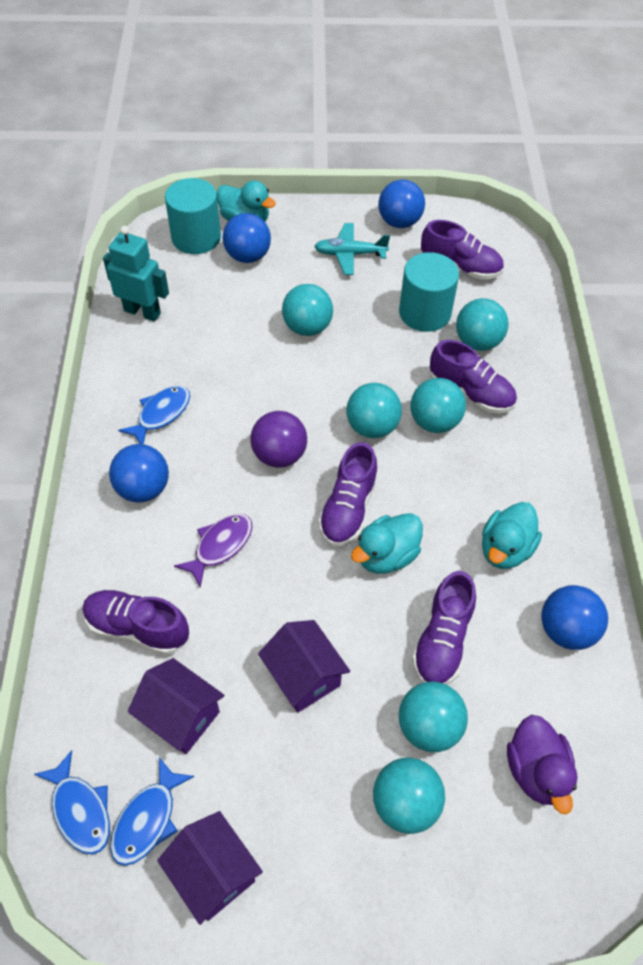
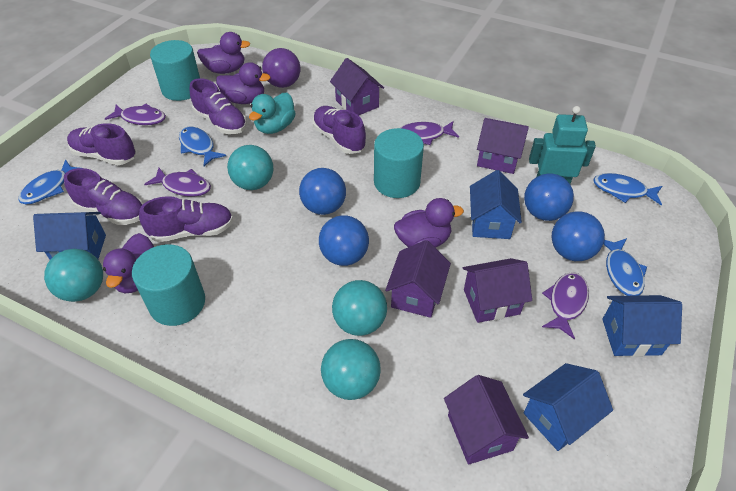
blue fish: [34,750,110,854] [110,757,195,866] [118,386,190,444] = 3 -> [18,159,79,205] [179,127,226,166] [593,173,662,205] [603,238,647,296] = 4
blue house: none = 0 -> [33,212,106,260] [470,170,522,239] [523,363,613,451] [602,295,682,357] = 4
purple duck: [507,715,578,814] = 1 -> [103,233,154,293] [197,32,250,74] [216,62,271,104] [394,198,464,248] = 4
purple fish: [174,514,252,588] = 1 -> [105,104,166,125] [144,168,211,197] [400,121,459,145] [542,272,589,339] = 4
purple house: [128,658,224,754] [157,811,263,925] [258,620,350,713] = 3 -> [330,58,384,116] [385,240,451,318] [444,375,529,465] [463,258,532,323] [477,118,529,174] = 5
turquoise ball: [282,284,333,336] [346,383,402,438] [373,757,445,834] [399,681,468,752] [410,378,466,433] [456,298,509,351] = 6 -> [44,249,103,302] [227,145,273,190] [321,339,381,400] [332,280,387,336] = 4
turquoise cylinder: [165,178,221,254] [399,252,459,332] = 2 -> [132,244,205,326] [150,40,200,101] [374,128,424,198] = 3
turquoise duck: [217,181,276,222] [351,513,423,574] [482,502,542,569] = 3 -> [249,93,296,134] = 1
turquoise plane: [314,223,390,275] = 1 -> none = 0

